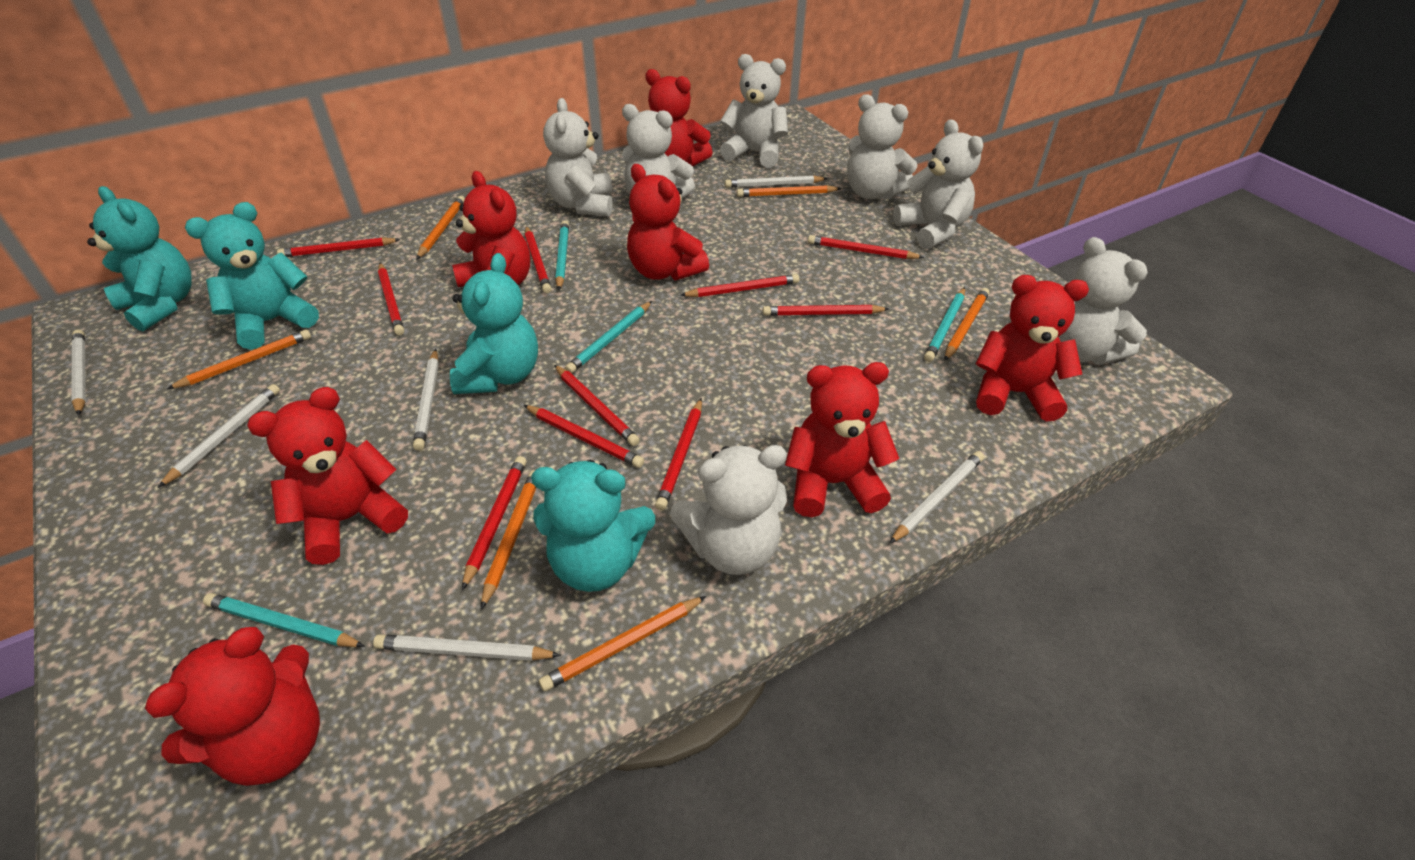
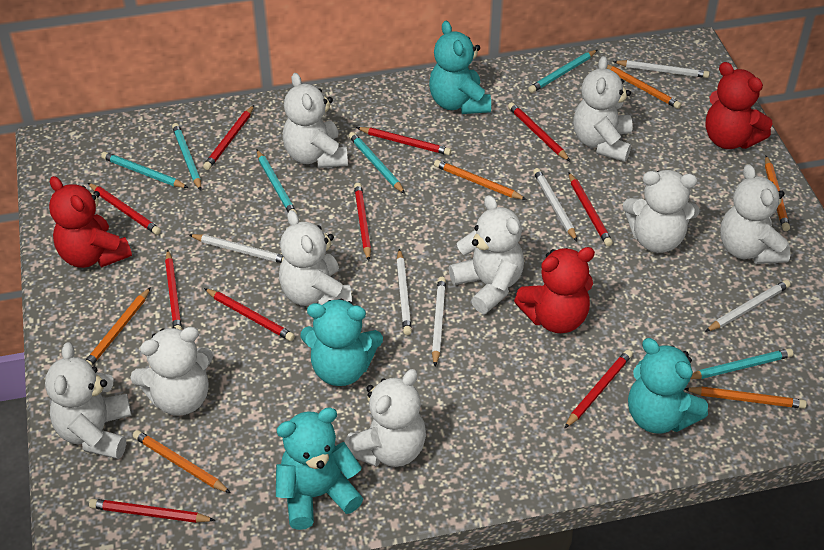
red teddy bear: [145,627,320,786] [247,387,408,565] [452,171,530,287] [627,164,709,281] [645,69,713,166] [785,362,899,517] [976,275,1089,422] = 7 -> [49,176,132,268] [514,247,595,333] [705,62,772,149] = 3
turquoise pencil: [203,593,365,647] [555,220,569,290] [565,301,652,374] [924,287,965,362] = 4 -> [101,152,188,188] [172,123,201,191] [257,150,297,214] [348,132,405,194] [528,50,597,93] [690,348,794,379] = 6
white teddy bear: [543,98,613,217] [622,104,695,199] [670,445,787,575] [720,54,788,168] [847,95,917,199] [893,119,983,249] [1059,237,1148,365] = 7 -> [45,342,131,459] [130,327,213,416] [279,210,352,306] [282,73,348,168] [345,369,426,467] [449,195,524,314] [573,56,633,162] [623,170,699,253] [720,164,791,264] = 9

